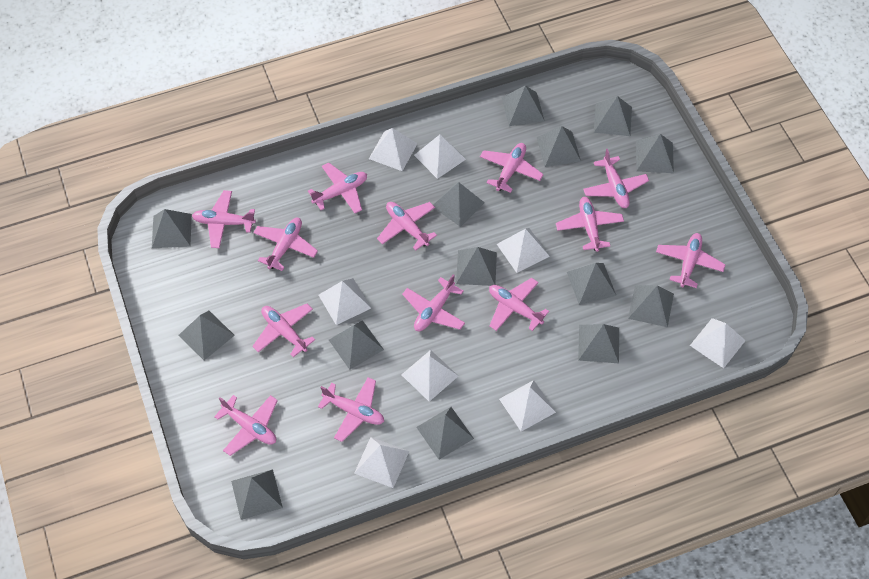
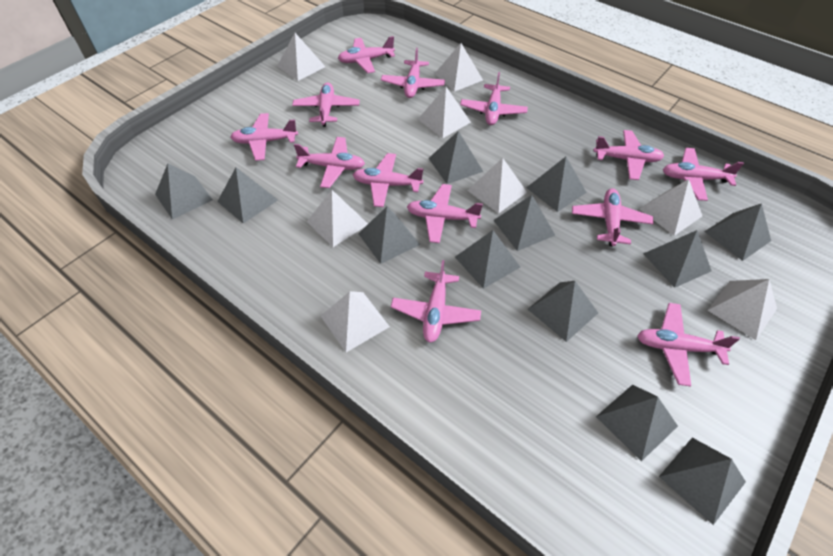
grey pyramid: [152,209,192,248] [178,311,235,360] [231,469,283,520] [329,320,384,370] [416,407,474,460] [433,182,485,227] [456,247,497,286] [502,85,545,126] [537,126,581,167] [567,263,616,305] [578,324,619,363] [594,96,632,136] [628,285,674,327] [636,134,674,173] = 14 -> [155,163,213,219] [217,168,278,224] [358,207,420,264] [428,131,483,184] [455,230,520,289] [493,195,555,251] [526,157,587,212] [528,281,598,342] [596,385,678,461] [643,230,711,288] [659,438,746,525] [705,203,771,261] = 12

